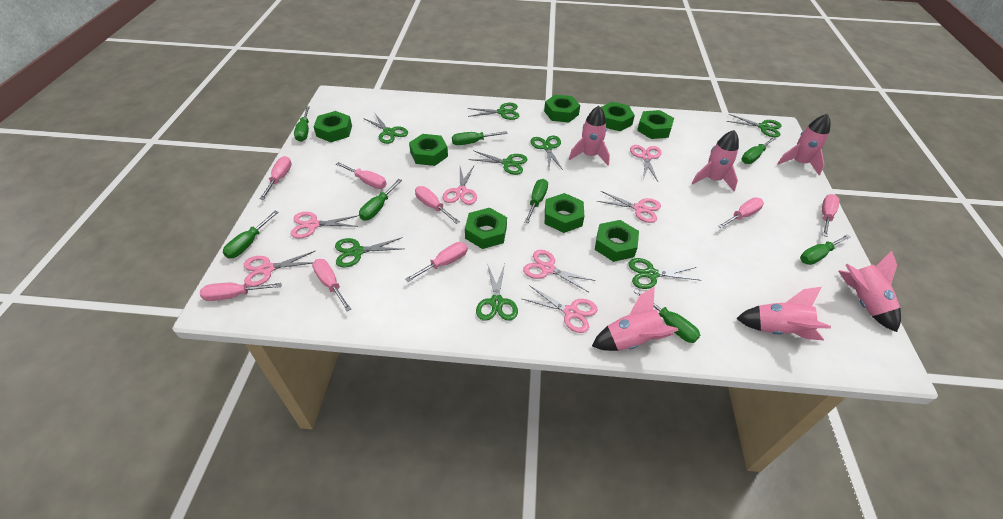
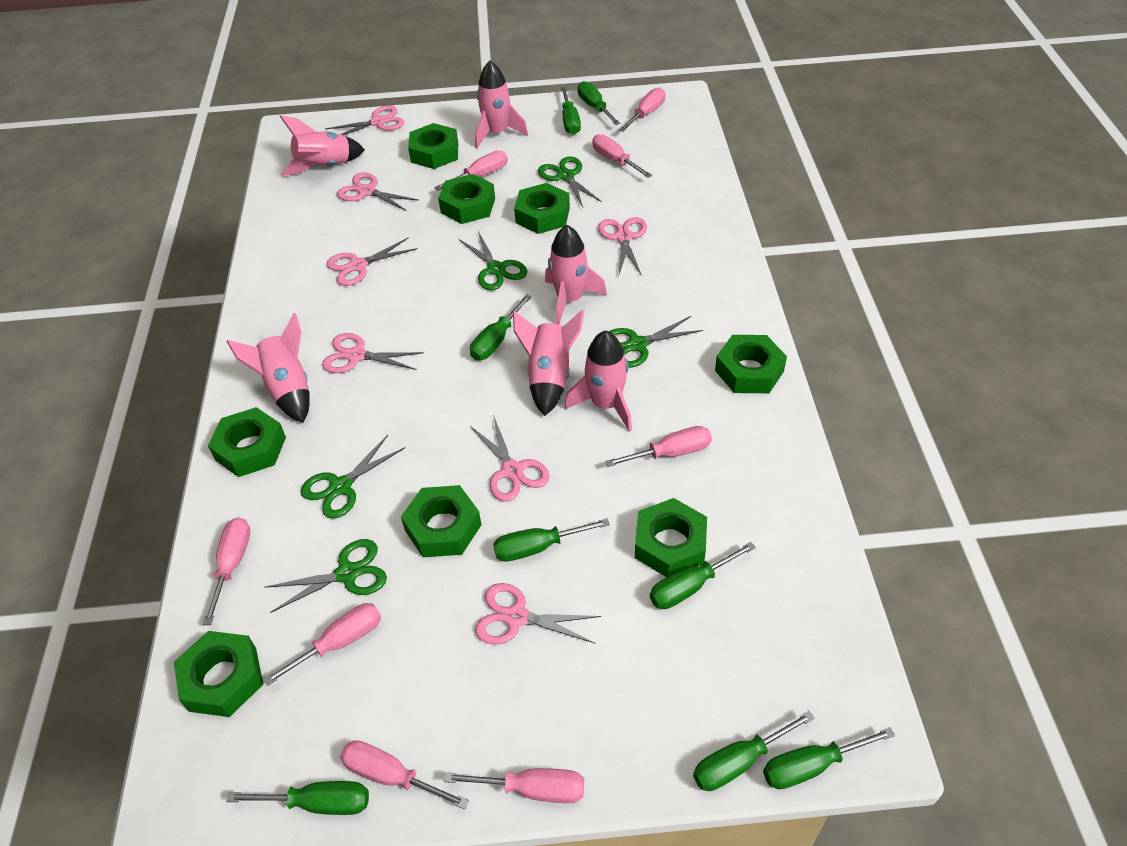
green scissors: [335,237,403,268] [363,114,408,144] [467,103,519,120] [468,150,528,175] [476,264,518,321] [530,136,563,170] [628,258,702,289] [727,114,782,137] = 8 -> [265,539,387,613] [301,435,405,519] [459,231,527,290] [538,156,602,207] [609,316,703,368] = 5

